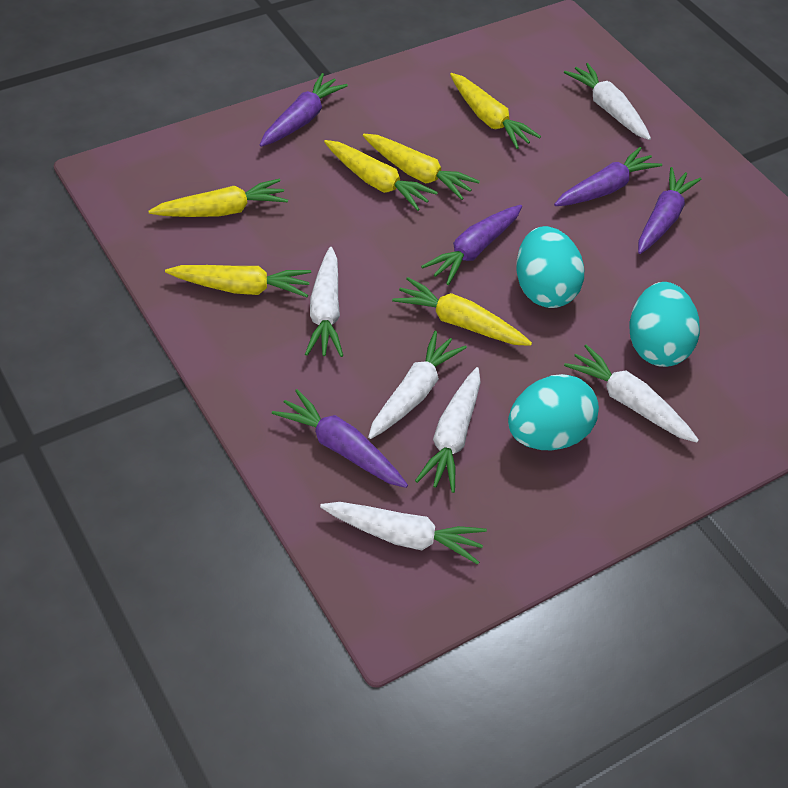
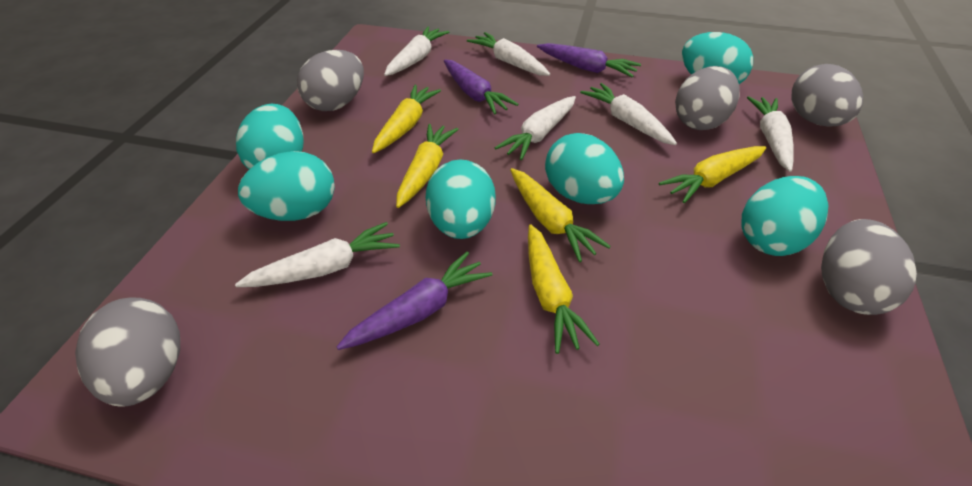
grey egg: none = 0 -> [75,297,180,407] [297,50,364,111] [675,66,739,130] [792,64,863,127] [821,219,917,315] = 5
purple carrot: [260,73,348,147] [272,389,408,488] [421,205,522,285] [554,147,662,206] [638,167,702,254] = 5 -> [337,251,493,350] [444,60,519,115] [537,43,641,78] = 3
turquoise egg: [508,374,599,450] [516,226,584,308] [630,282,700,367] = 3 -> [236,104,304,169] [238,151,335,221] [426,159,496,239] [545,133,624,204] [682,32,753,84] [742,176,828,256] = 6
yellow carrot: [148,178,288,217] [165,265,311,297] [324,140,438,211] [363,134,480,200] [392,277,532,346] [450,73,541,149] = 6 -> [372,85,441,153] [396,124,458,208] [510,168,611,262] [528,224,599,354] [659,146,766,203] = 5

